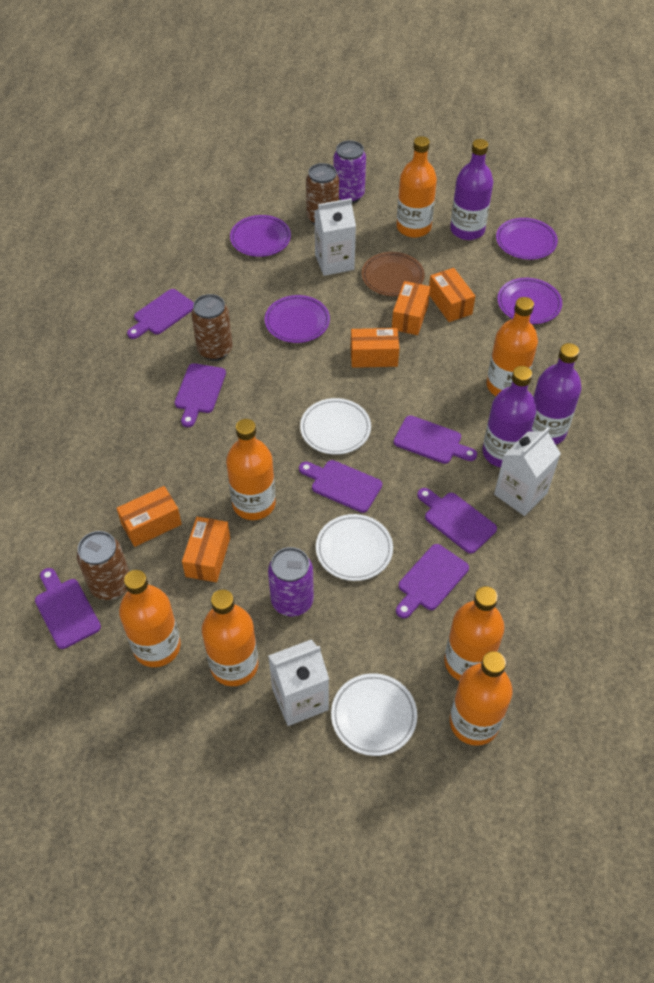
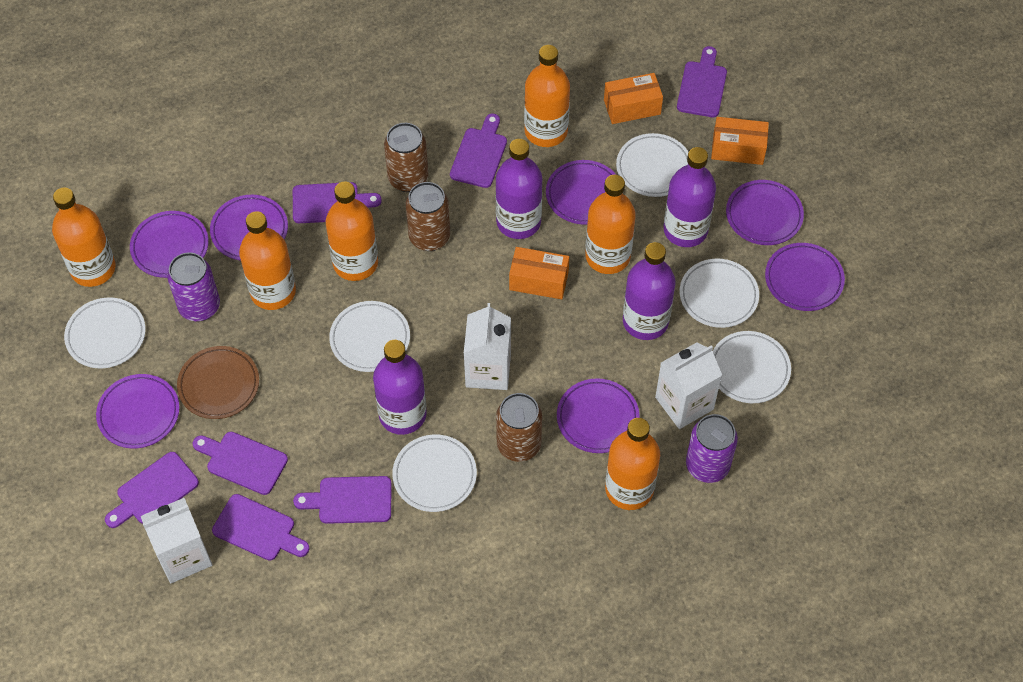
orange bottle: [119,570,181,667] [202,589,258,686] [226,419,276,520] [397,136,437,238] [444,586,505,681] [450,651,513,746] [487,297,538,396] = 7 -> [52,188,116,287] [239,211,296,310] [326,182,378,281] [524,45,570,147] [585,175,636,274] [605,418,660,510] = 6
orange box: [116,486,182,547] [182,517,230,582] [351,328,399,368] [392,281,430,335] [429,268,475,322] = 5 -> [509,247,569,299] [604,73,663,124] [711,117,769,165] = 3
purple bottle: [450,139,493,240] [483,366,537,467] [531,343,582,445] = 3 -> [373,340,427,435] [496,139,542,239] [623,242,675,340] [663,147,716,247] = 4
purple plate: [230,215,291,257] [265,295,330,343] [496,218,558,260] [497,278,562,324] = 4 -> [96,374,180,448] [130,211,209,278] [210,195,288,260] [546,160,616,225] [557,378,640,453] [726,180,804,245] [765,243,845,311] = 7
white plate: [300,398,371,455] [316,514,393,581] [331,673,417,756] = 3 -> [64,297,146,368] [329,301,410,372] [392,435,477,512] [616,133,689,197] [680,259,759,328] [713,331,791,403] = 6

